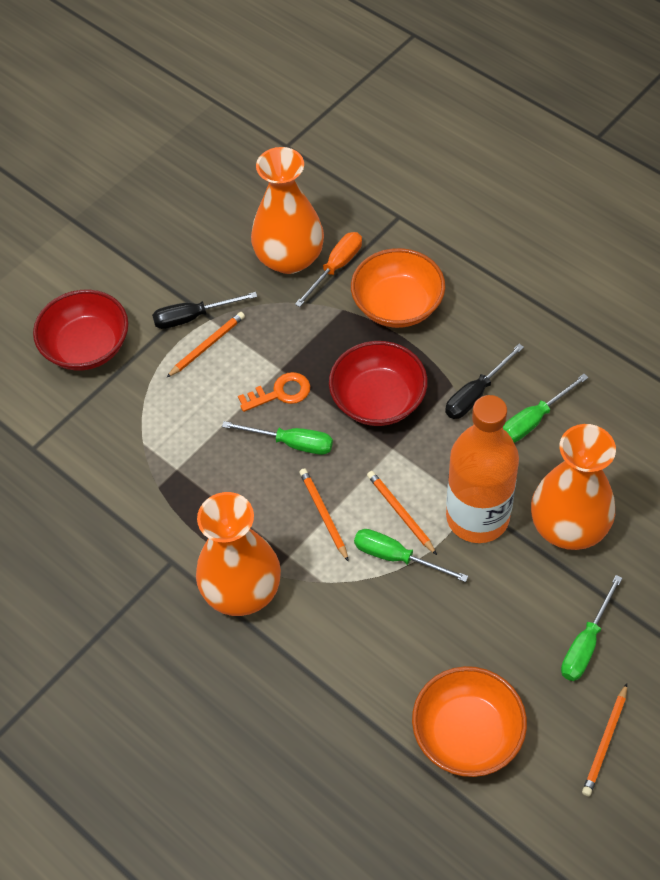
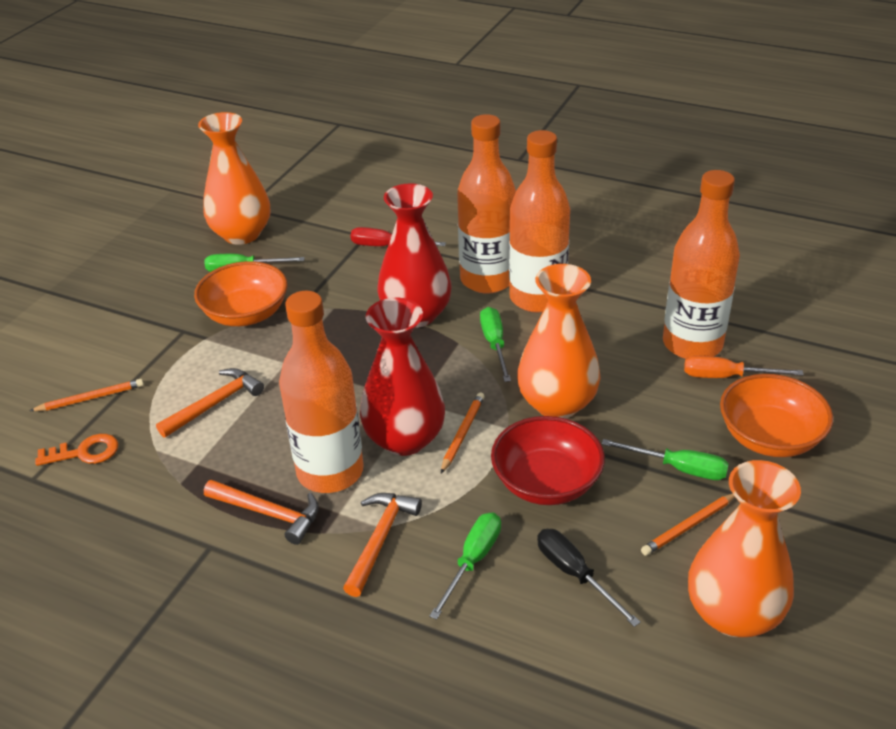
black screwdriver: [152,292,257,329] [445,344,524,419] = 2 -> [537,529,641,627] = 1
orange bottle: [446,395,519,543] = 1 -> [279,291,364,493] [457,114,516,294] [509,130,570,313] [663,170,740,359] = 4
orange hammer: none = 0 -> [156,368,264,438] [204,480,319,545] [343,493,422,597] = 3
orange pencil: [166,312,245,378] [299,468,349,562] [367,471,437,555] [582,683,627,796] = 4 -> [30,379,144,411] [441,393,485,473] [641,493,735,556] = 3
red bowl: [33,290,128,371] [329,341,428,426] = 2 -> [491,416,605,505] = 1
red screwdriver: none = 0 -> [350,227,446,246] = 1
red vase: none = 0 -> [360,298,445,456] [377,183,452,328] = 2

